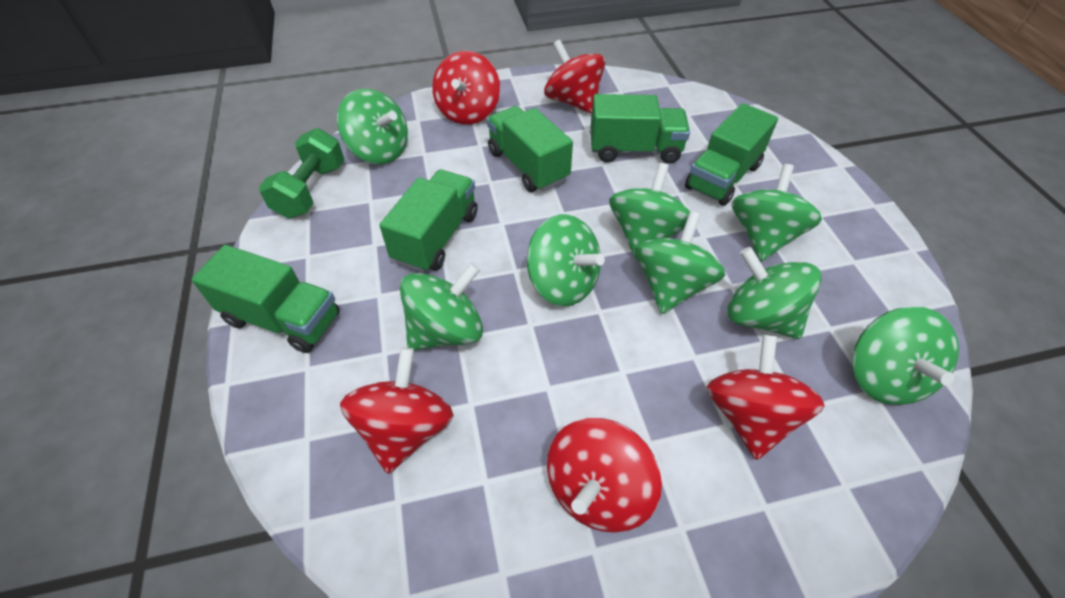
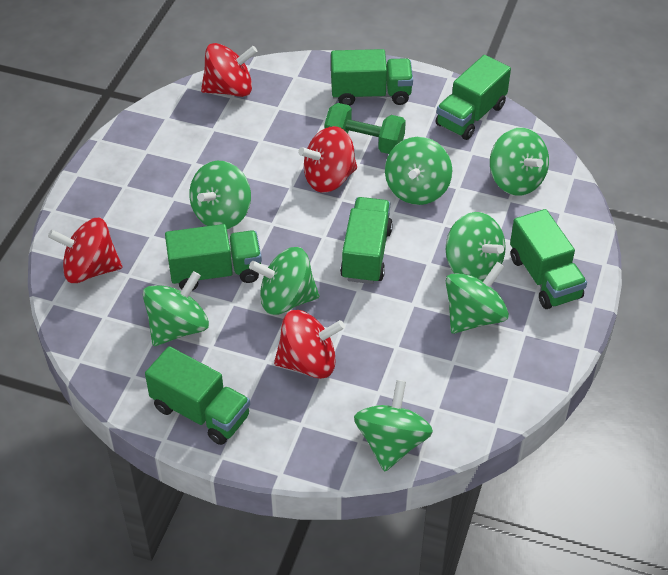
green truck: [191,245,340,353] [380,170,478,272] [487,106,573,192] [590,94,690,163] [685,103,778,206] = 5 -> [145,346,250,445] [165,224,262,291] [331,49,413,106] [340,197,393,284] [436,55,511,140] [510,209,587,309] = 6
red spinning top: [340,347,453,474] [432,51,500,125] [544,40,605,114] [547,418,662,533] [706,335,825,460] = 5 -> [48,218,122,283] [201,43,258,97] [274,310,345,379] [298,126,357,193] = 4

